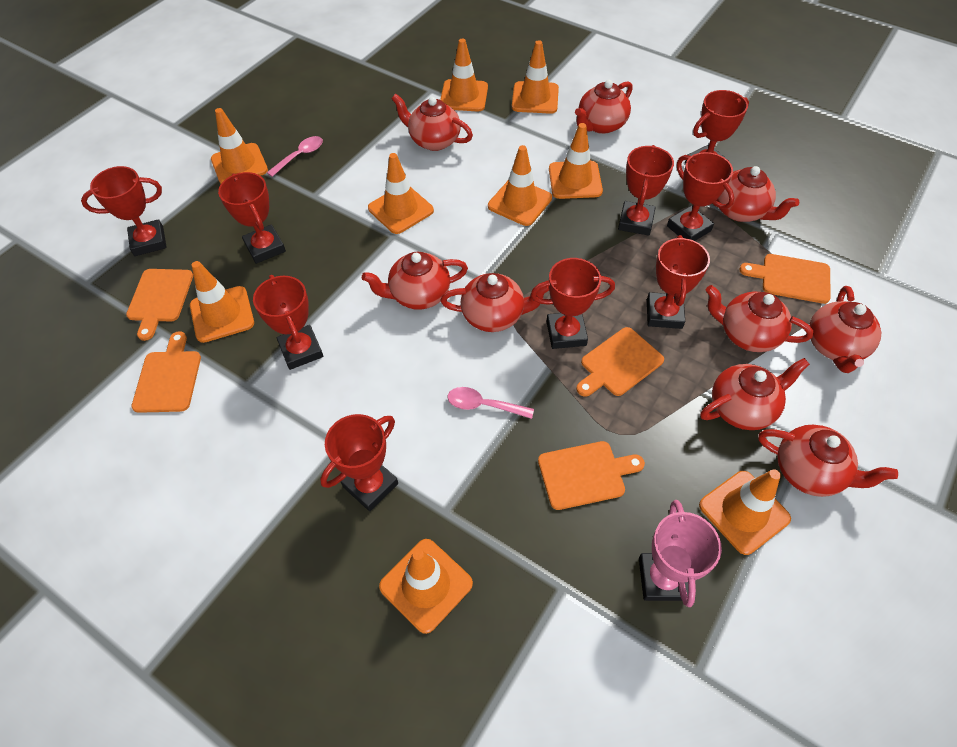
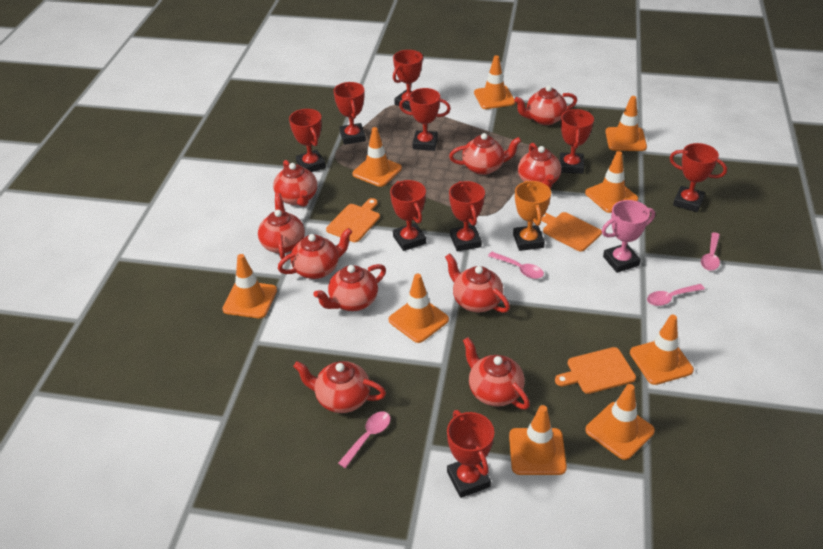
orange cutting board: [126,269,193,341] [132,331,201,413] [538,441,645,510] [576,327,664,397] [739,254,831,304] = 5 -> [326,198,380,242] [541,212,602,252] [555,347,636,394] = 3
orange trophy: none = 0 -> [513,180,551,251] = 1
pink spoon: [267,136,323,177] [448,387,534,419] = 2 -> [338,411,390,468] [488,252,544,279] [647,284,705,306] [701,232,720,271] = 4
red teapot: [362,252,468,310] [391,94,473,151] [440,273,549,332] [575,80,633,134] [700,358,810,430] [706,285,813,352] [717,166,799,222] [758,425,898,497] [809,286,881,373] = 9 -> [258,193,305,259] [273,160,317,207] [278,228,352,279] [293,361,386,413] [314,264,386,311] [445,254,510,313] [449,133,521,175] [463,337,530,409] [514,85,577,125] [518,143,561,189] = 10

